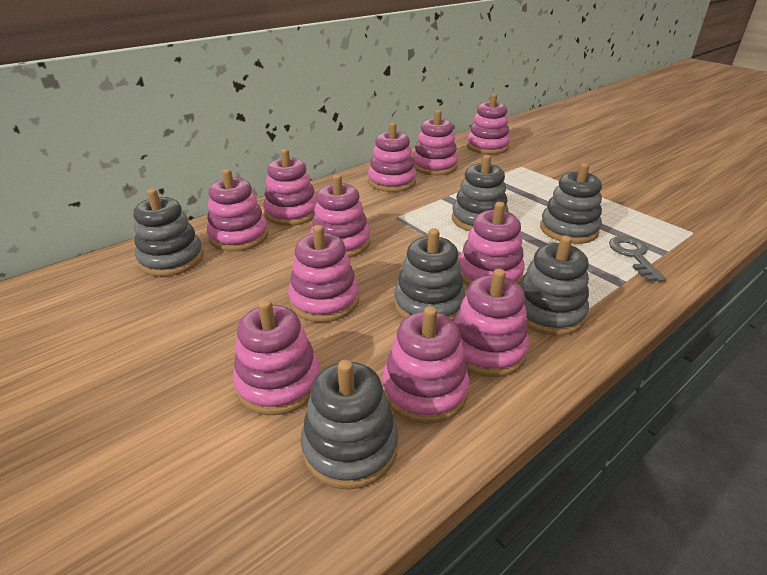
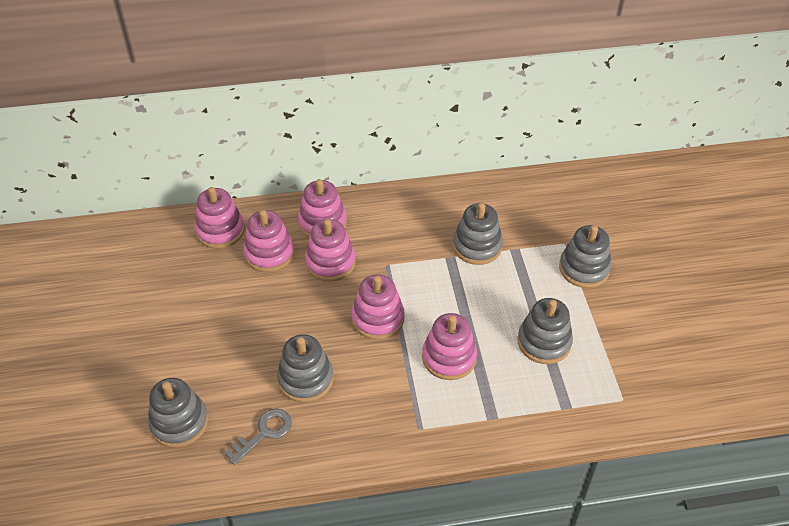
grey stacking toy: [133,189,204,276] [301,360,398,490] [394,228,466,321] [452,155,509,231] [520,235,589,336] [540,163,602,244] = 6 -> [148,378,208,448] [277,334,334,403] [453,203,503,265] [518,298,573,364] [559,225,611,288] = 5
pink stacking toy: [207,169,268,251] [233,299,320,415] [263,149,318,226] [288,225,359,322] [310,175,370,258] [368,123,417,192] [382,306,469,424] [412,110,458,175] [454,269,530,377] [459,202,525,286] [467,93,510,154] = 11 -> [194,187,245,249] [243,210,294,272] [298,179,347,237] [305,219,355,281] [352,275,404,340] [422,313,477,380] = 6

